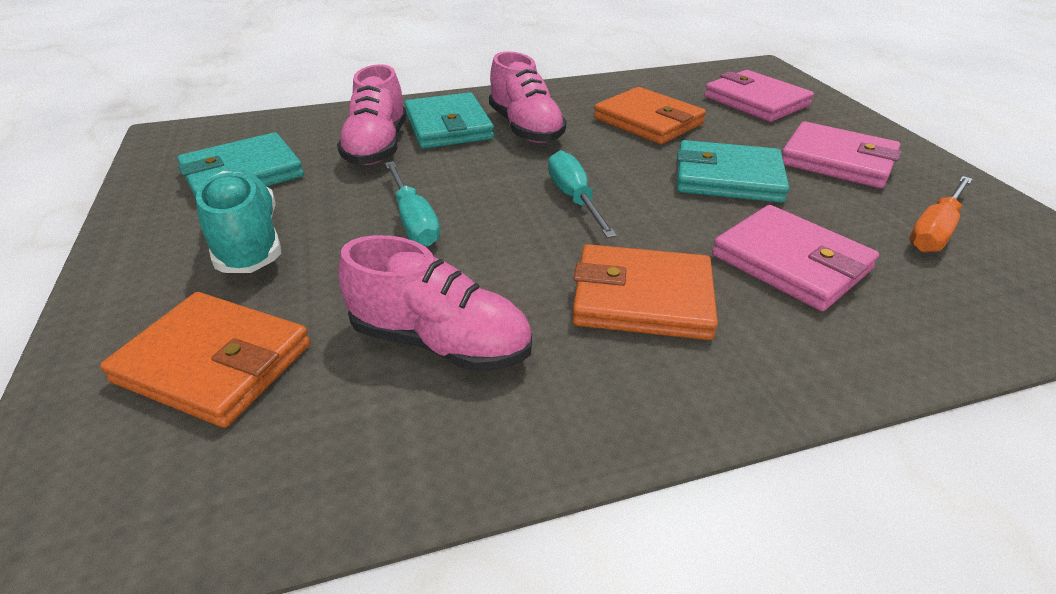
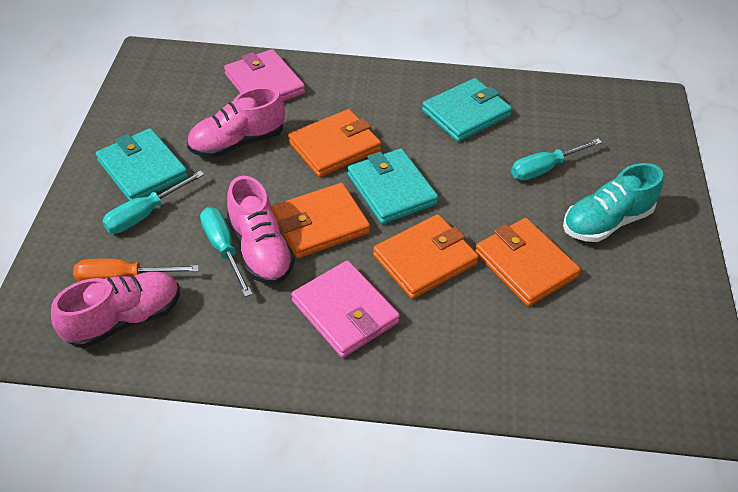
orange wallet: [100,292,310,428] [572,244,718,340] [594,87,706,144] = 3 -> [271,183,370,258] [288,109,381,177] [373,214,479,299] [475,218,581,306] = 4
pink wallet: [704,70,814,122] [712,205,879,311] [782,121,901,188] = 3 -> [224,49,305,101] [291,261,400,358] = 2
turquoise screwdriver: [385,161,440,246] [548,150,617,238] = 2 -> [102,171,204,233] [200,207,252,297] [511,138,602,181] = 3

